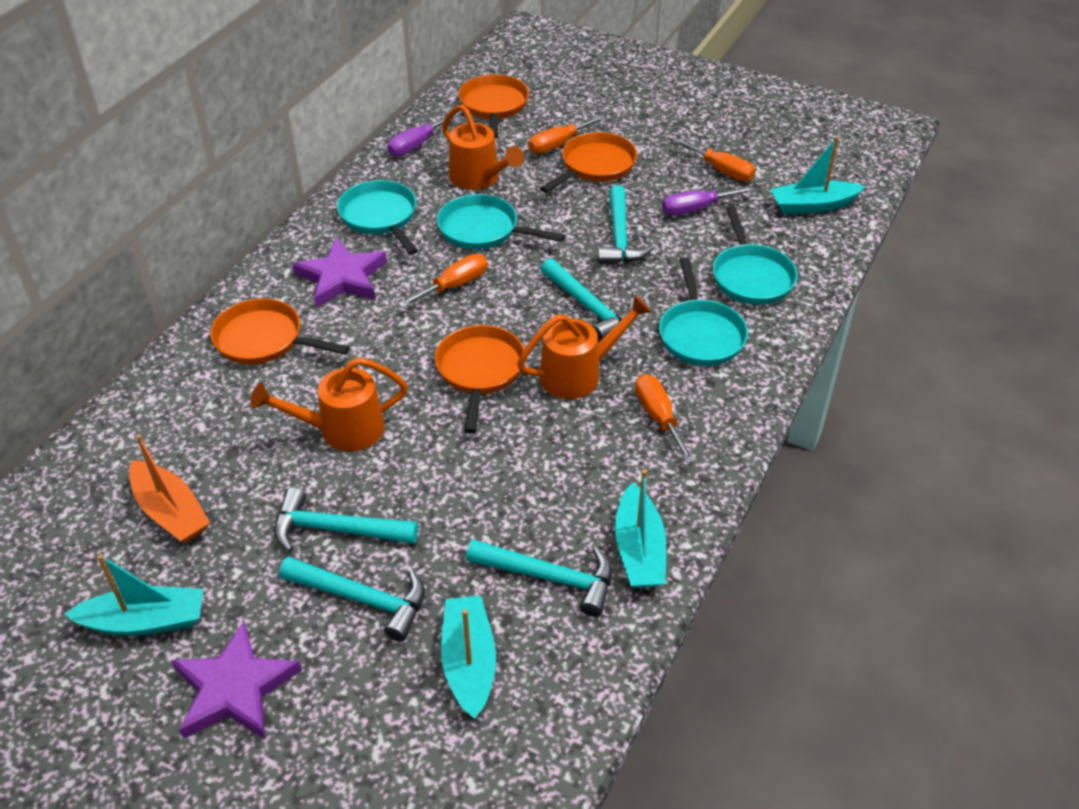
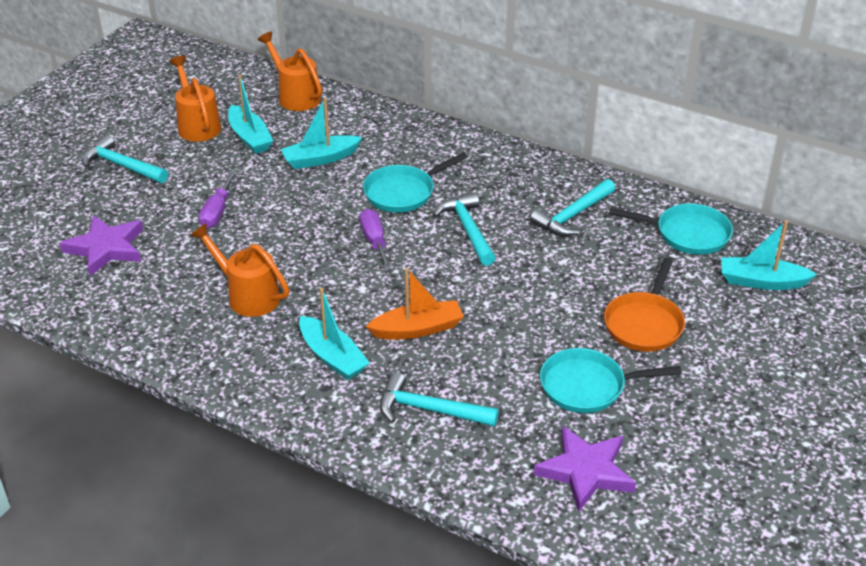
orange pan: [210,298,350,365] [435,325,525,434] [459,74,529,138] [540,132,637,193] = 4 -> [604,258,685,352] = 1
orange screwdriver: [398,254,488,308] [529,115,606,154] [635,374,695,463] [673,138,755,181] = 4 -> none = 0
turquoise hammer: [274,487,418,552] [279,556,425,642] [466,539,613,617] [541,258,634,342] [597,185,654,264] = 5 -> [82,135,168,183] [380,372,499,427] [433,193,496,266] [530,179,615,236] = 4
turquoise pan: [337,180,418,255] [437,194,565,250] [659,257,748,366] [713,206,798,305] = 4 -> [363,153,468,212] [540,348,682,413] [610,204,733,255] = 3

